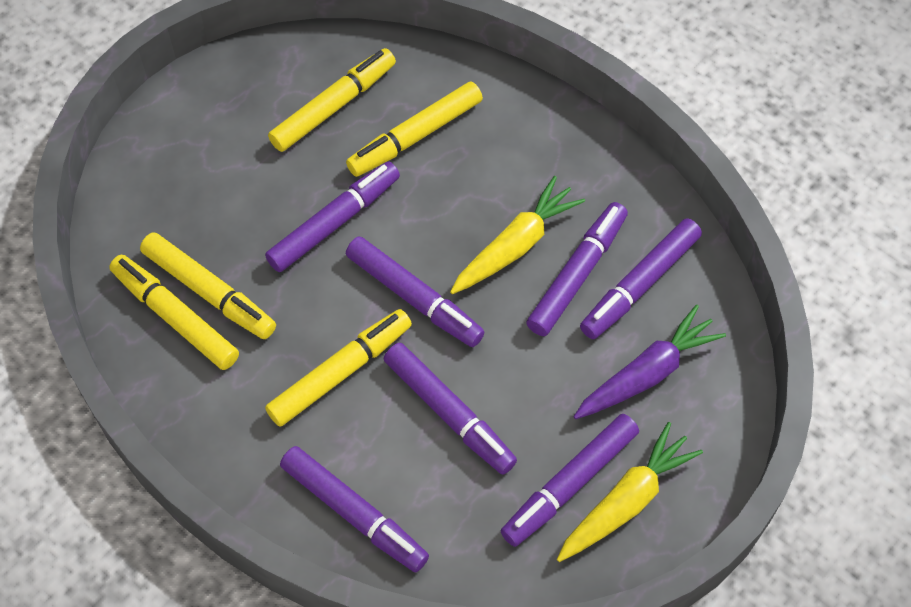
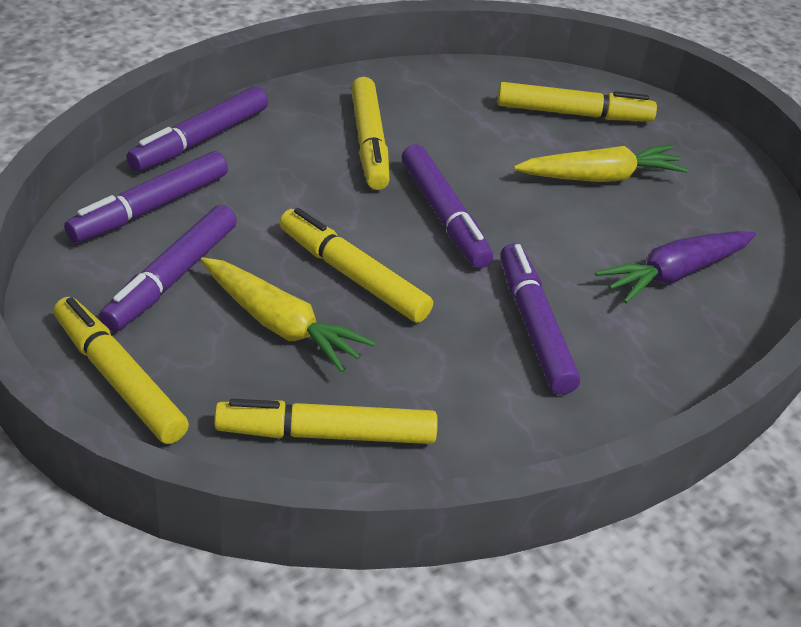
purple marker: [265,161,400,272] [280,446,429,572] [346,236,485,347] [384,343,517,475] [501,414,639,547] [526,202,628,336] [580,218,702,339] = 7 -> [64,151,228,243] [99,205,237,332] [126,86,268,172] [402,144,493,268] [500,243,580,395] = 5

